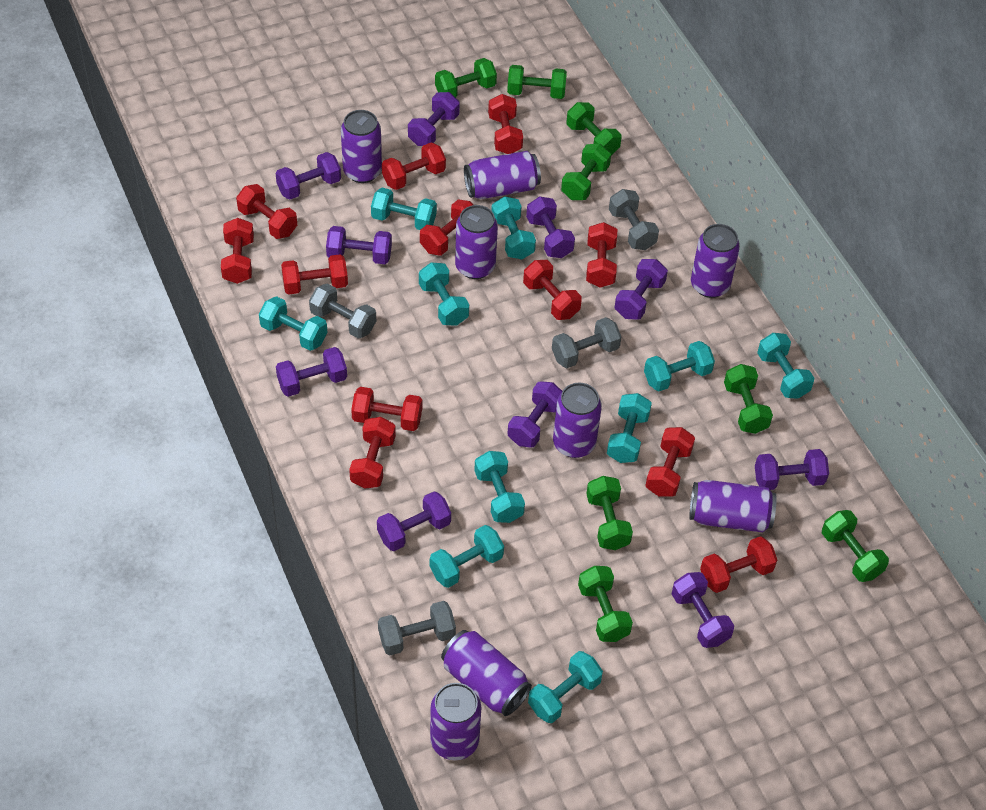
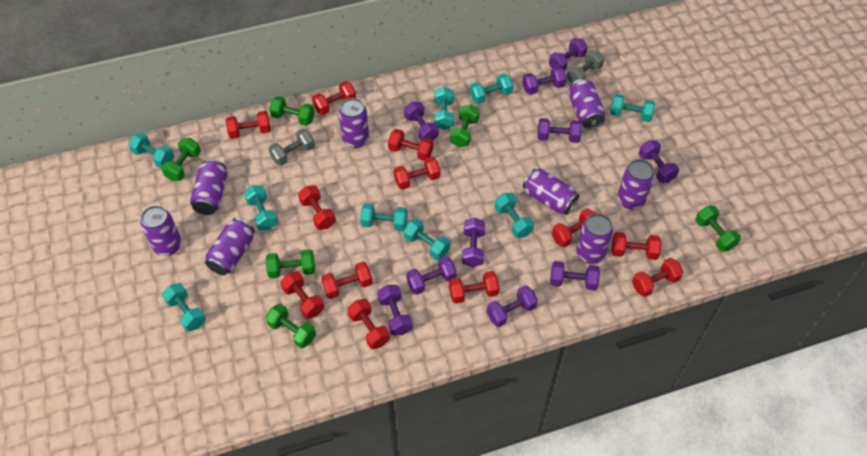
green dumbbell: [435,58,497,98] [507,65,567,99] [561,144,611,200] [567,102,622,155] [578,566,633,642] [586,476,633,550] [724,364,773,434] [822,510,889,582] = 8 -> [161,138,201,181] [265,303,316,349] [266,249,315,278] [269,96,315,126] [450,105,480,147] [695,206,741,252] = 6
grey dumbbell: [309,283,376,339] [378,601,456,655] [552,317,621,368] [609,189,659,250] = 4 -> [268,129,315,166] [566,50,604,84] = 2
turquoise dumbbell: [259,296,328,351] [371,188,437,230] [419,262,469,326] [430,525,504,588] [474,451,525,523] [491,196,536,259] [528,651,603,723] [607,393,652,463] [644,341,715,391] [757,333,814,399] = 10 -> [128,132,174,168] [162,283,206,332] [244,185,278,230] [360,203,408,231] [403,218,450,260] [435,87,454,130] [469,74,513,104] [495,193,534,238] [610,94,655,122] = 9

